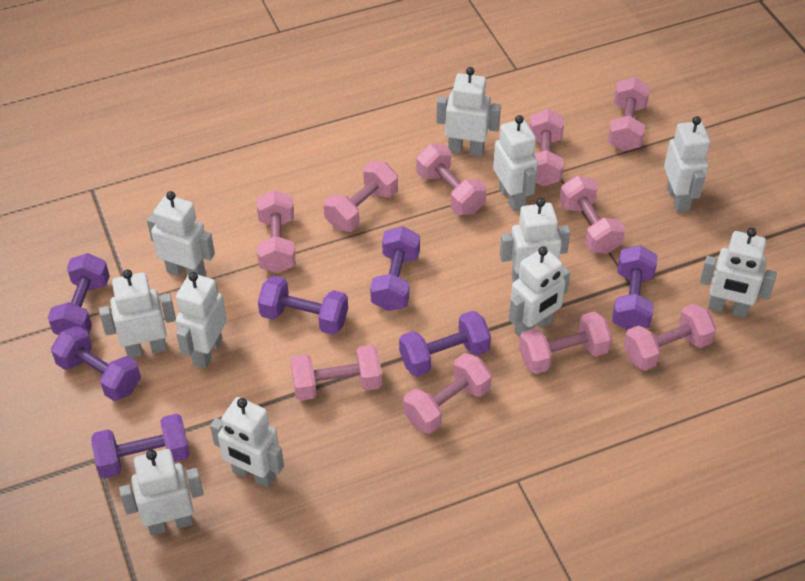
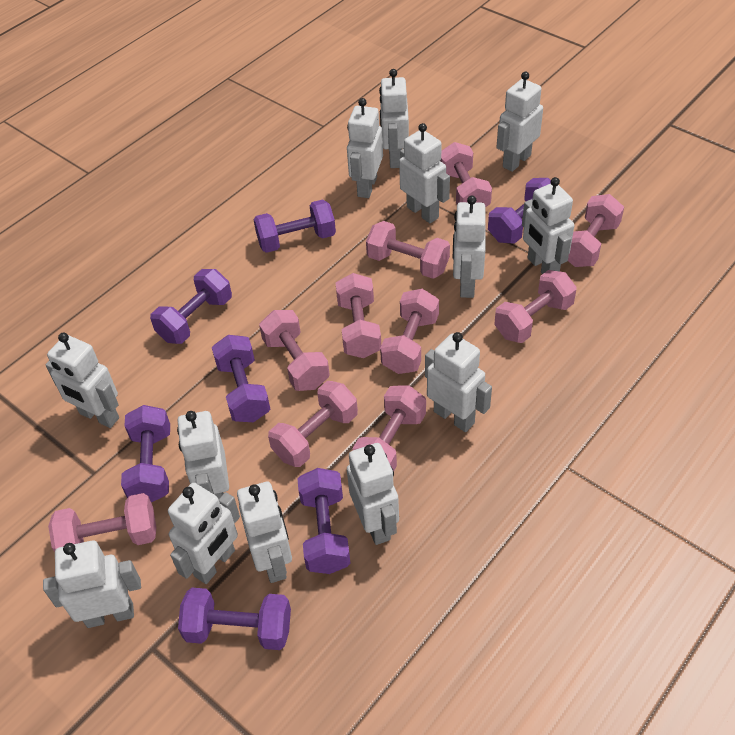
white robot: [99,270,176,358] [119,449,204,536] [147,191,215,276] [176,272,227,368] [210,397,284,488] [436,67,501,157] [493,115,538,211] [500,198,570,282] [509,246,570,337] [664,116,710,213] [700,228,777,318] = 11 -> [43,540,141,628] [45,333,119,428] [168,483,240,584] [177,411,229,499] [237,482,292,583] [347,98,383,198] [347,443,399,545] [379,69,409,168] [399,123,450,223] [425,332,492,432] [453,195,485,298] [496,72,543,172] [522,177,574,274] = 13

